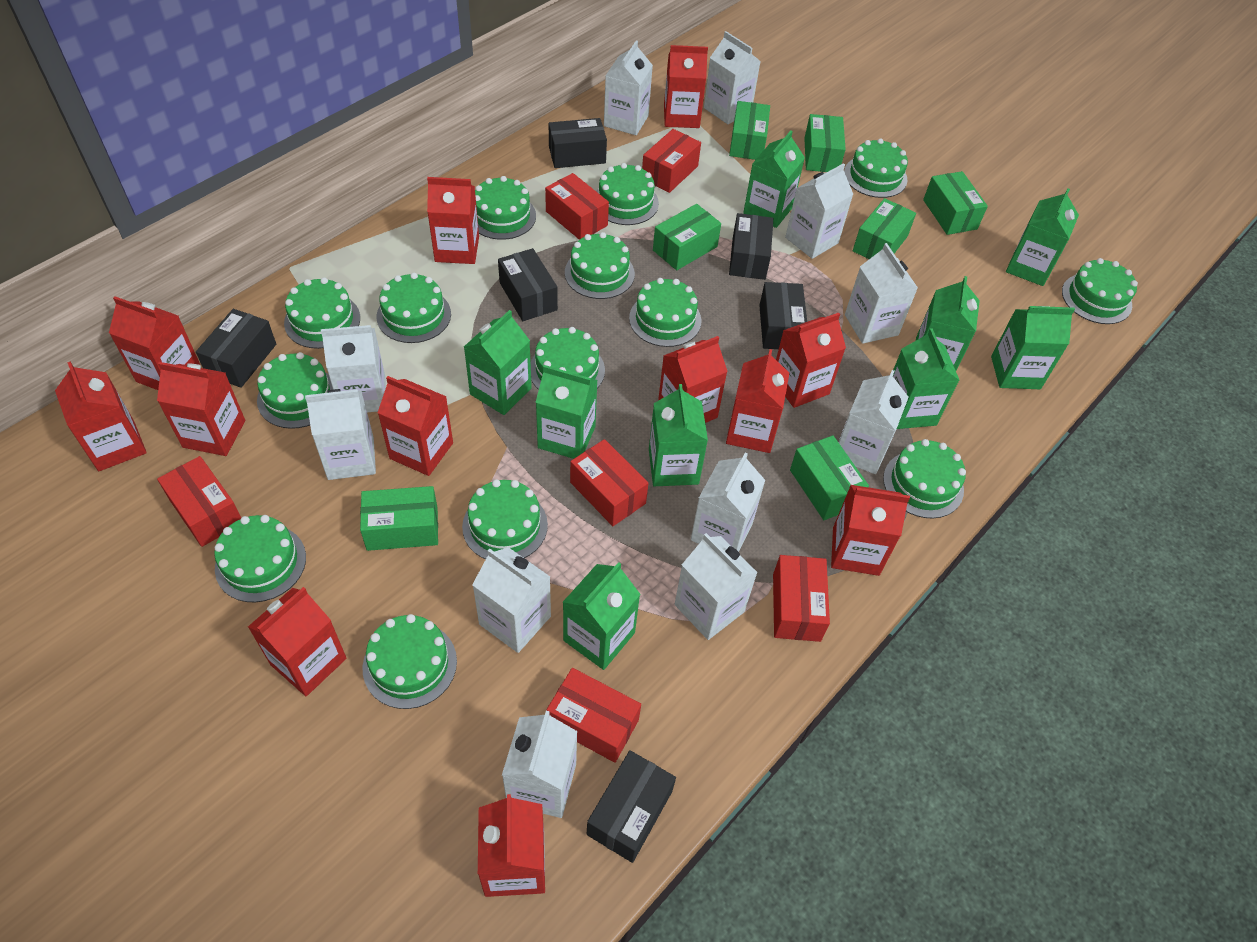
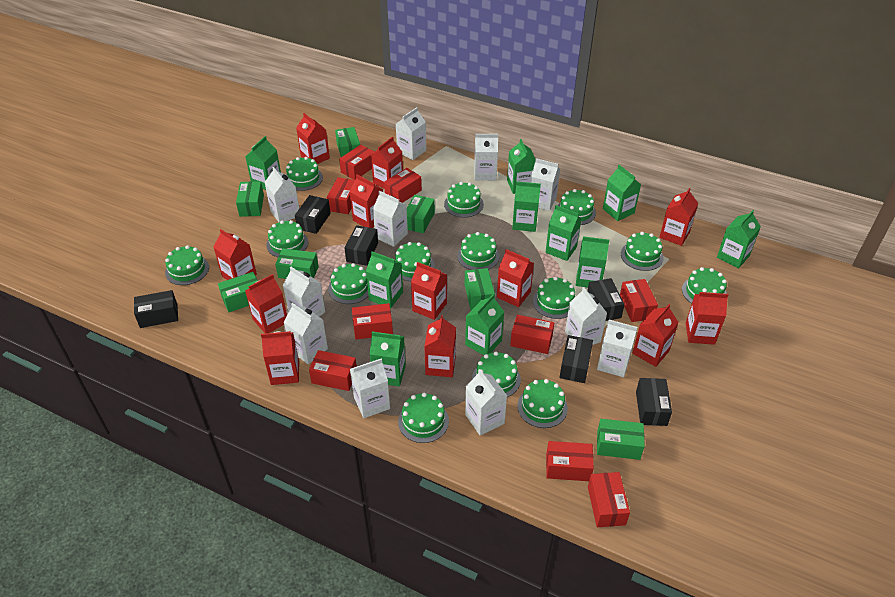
green carton: [464,310,532,415] [536,365,598,459] [563,562,640,670] [649,384,708,486] [743,130,805,228] [893,328,960,429] [916,276,980,371] [991,306,1075,389] [1006,188,1079,286] = 9 -> [245,136,281,190] [366,251,403,308] [370,332,406,386] [465,294,504,355] [507,139,536,194] [512,181,541,232] [546,205,582,261] [576,236,609,287] [603,165,641,221] [717,210,761,268] = 10
red box: [157,456,241,547] [545,173,609,240] [546,668,641,763] [570,439,648,526] [642,129,701,193] [773,555,830,642] = 6 -> [309,350,357,391] [327,177,355,214] [339,144,374,180] [352,303,393,339] [384,168,422,203] [510,315,554,354] [546,441,594,481] [588,472,630,527] [620,279,658,322] = 9

